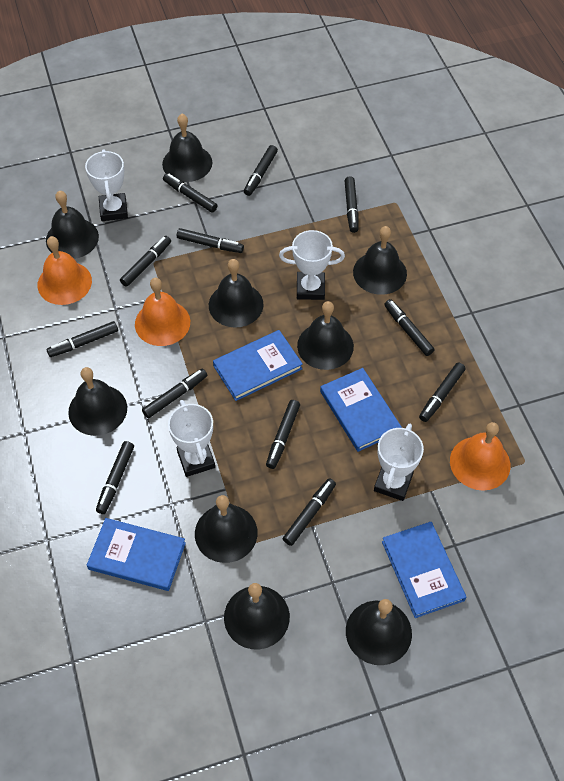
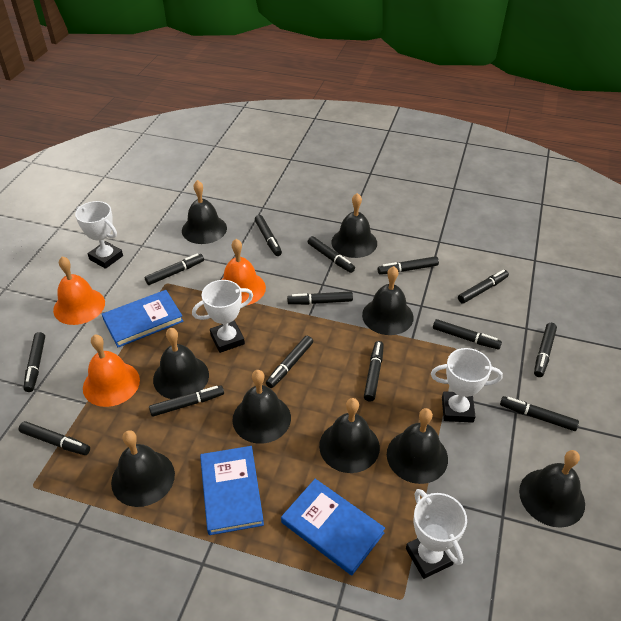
black marker: [46,321,118,357] [96,441,134,514] [120,236,171,287] [142,369,207,418] [163,173,218,213] [177,228,244,253] [244,145,278,196] [266,400,300,469] [283,478,336,546] [344,176,359,233] [384,299,434,356] [419,362,466,422] = 12 -> [19,421,90,455] [24,332,45,392] [144,253,204,285] [149,385,224,417] [255,215,282,256] [266,336,313,388] [287,291,353,305] [308,236,355,273] [364,341,384,402] [378,256,439,275] [433,319,502,349] [458,270,509,304] [500,396,579,431] [534,323,557,377] = 14
blue book: [87,518,186,591] [213,330,303,401] [320,368,402,452] [382,522,466,618] = 4 -> [102,290,183,348] [200,446,264,535] [281,479,385,575] = 3

